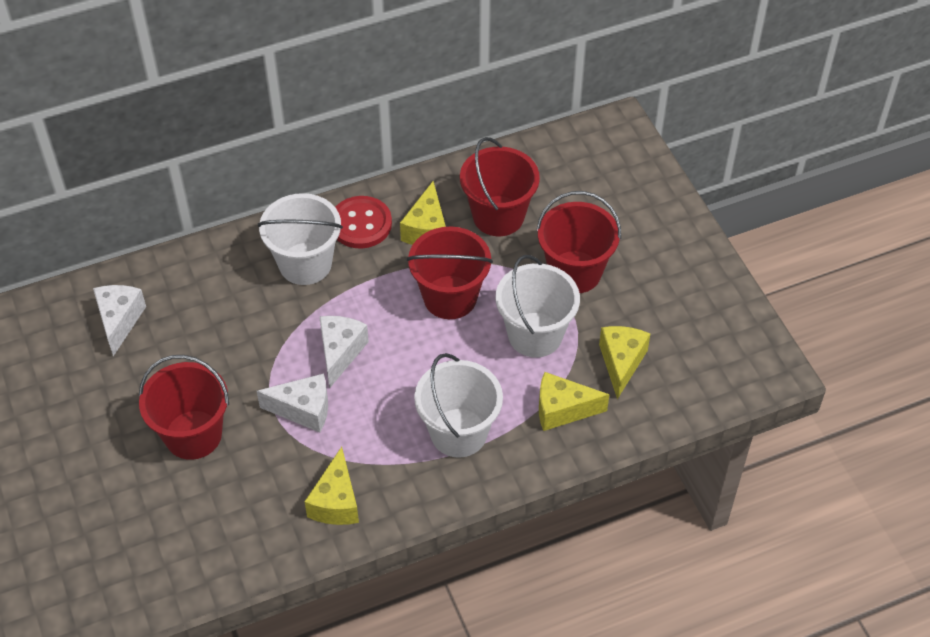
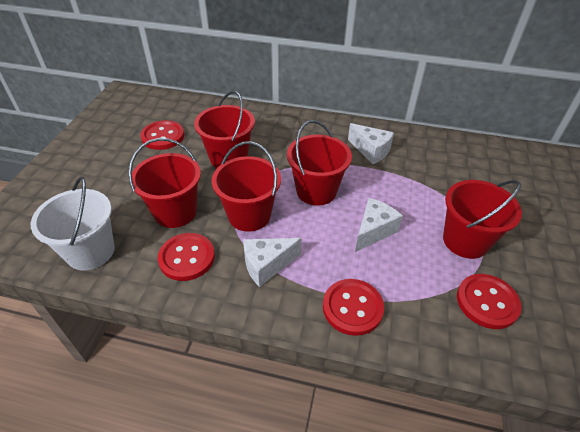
red bucket: [139,355,229,460] [407,227,493,319] [460,137,540,236] [536,191,621,293] = 4 -> [128,138,201,228] [194,91,255,168] [211,141,281,232] [287,120,352,206] [443,180,522,259] = 5
red button: [335,196,392,249] = 1 -> [140,120,184,150] [158,233,215,281] [323,279,384,336] [457,274,522,329] = 4
white bucket: [258,193,343,285] [414,353,503,458] [495,255,580,358] = 3 -> [31,177,115,270] = 1
yellow cheese: [304,447,359,525] [400,181,446,245] [539,372,609,431] [599,326,650,399] = 4 -> none = 0

